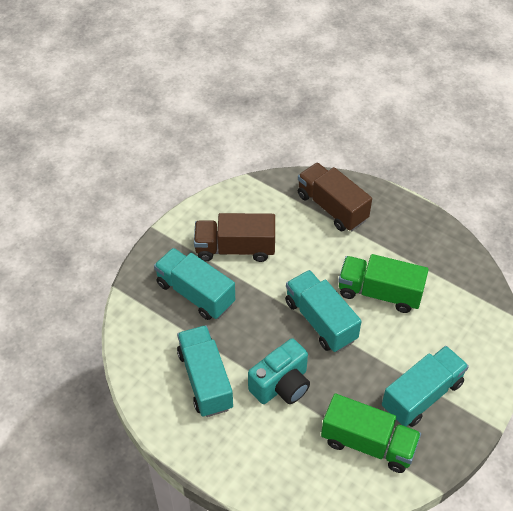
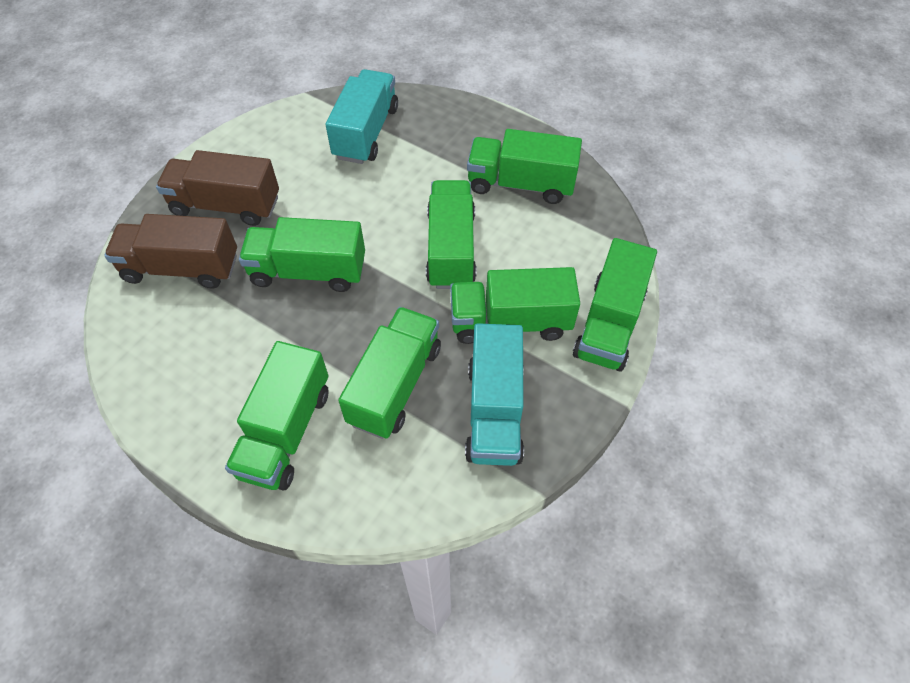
green truck: [321,394,421,473] [338,254,429,313] = 2 -> [225,341,329,490] [239,217,365,292] [338,307,441,439] [426,180,476,289] [450,267,580,344] [467,129,582,204] [573,238,657,372] = 7
turquoise camera: [248,338,310,404] = 1 -> none = 0
turquoise truck: [154,248,235,320] [177,325,233,417] [285,270,362,352] [382,346,469,427] = 4 -> [325,69,398,164] [465,323,524,466] = 2

